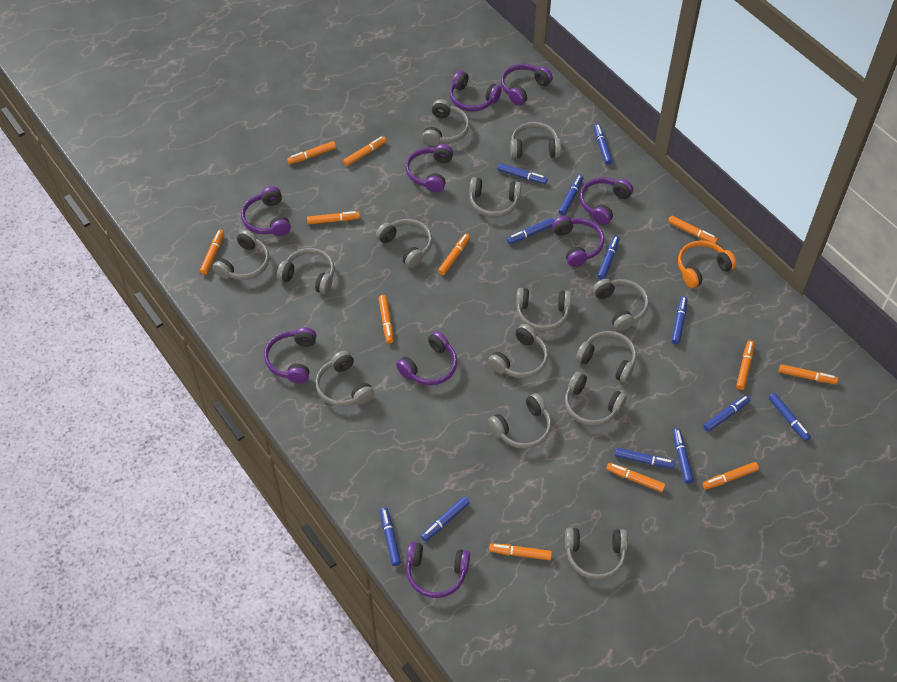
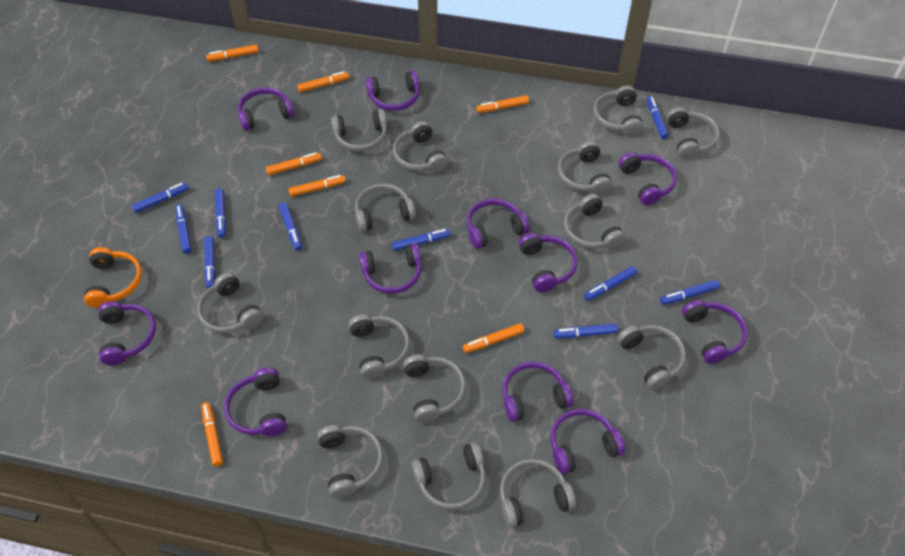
blue marker: [380,508,401,566] [421,496,470,541] [498,163,548,184] [507,218,554,244] [559,175,583,215] [594,124,613,165] [597,236,620,280] [615,448,675,469] [672,296,688,344] [673,428,694,484] [703,395,750,432] [768,393,811,441] = 12 -> [132,182,189,213] [175,205,192,254] [204,236,215,288] [215,189,226,238] [279,202,302,251] [392,229,451,251] [553,323,618,338] [584,266,637,301] [647,96,669,139] [660,280,719,305] = 10
orange marker: [200,230,224,275] [287,141,336,164] [307,211,360,224] [343,136,387,166] [378,295,394,344] [438,234,470,275] [489,543,552,560] [606,463,666,492] [668,216,718,244] [702,462,759,489] [736,341,754,390] [779,364,838,384] = 12 -> [201,402,223,466] [206,45,259,61] [266,152,322,175] [288,175,346,197] [297,71,349,92] [463,323,524,353] [476,95,529,113] = 7
purple headphones: [241,186,291,236] [264,327,317,383] [396,331,457,385] [406,144,453,193] [406,542,470,598] [449,71,502,111] [501,63,553,106] [552,216,604,267] [580,177,633,225] = 9 -> [98,301,156,365] [224,368,287,436] [238,87,294,131] [359,243,421,294] [366,70,419,111] [467,199,530,249] [503,362,573,422] [519,233,578,292] [551,409,625,474] [618,152,677,206] [682,300,748,364] = 11

